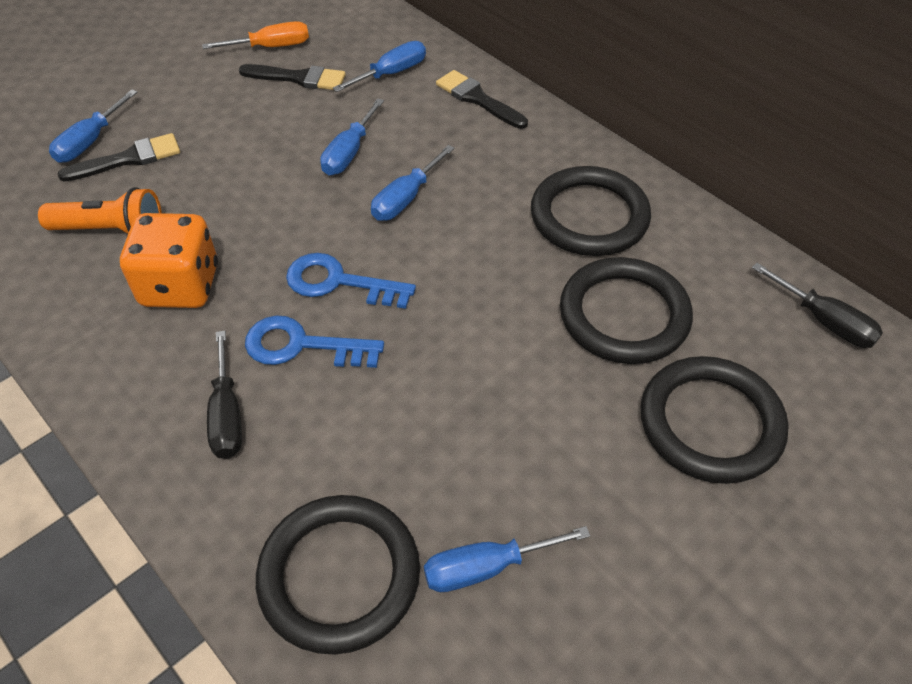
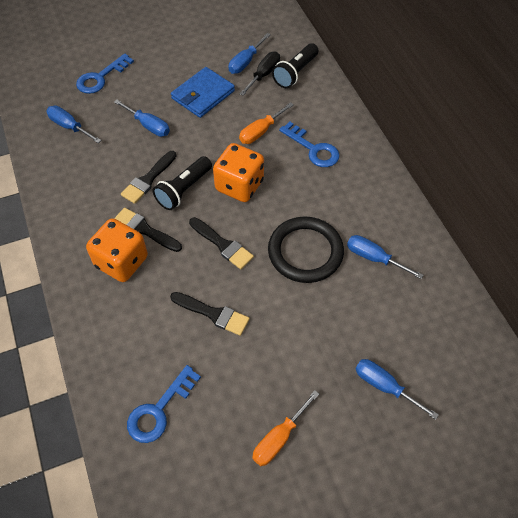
black brush: [57,133,180,181] [239,64,346,90] [436,70,528,129] = 3 -> [114,208,182,252] [121,151,177,204] [170,292,250,336] [189,217,254,269] = 4
black flashlight: none = 0 -> [153,156,212,210] [272,43,318,88] = 2
black ring: [256,495,420,655] [531,166,651,256] [560,257,693,364] [641,356,789,484] = 4 -> [268,217,344,283] = 1
black screwdriver: [207,331,242,459] [752,263,883,348] = 2 -> [239,52,280,96] = 1
blue key: [245,316,384,368] [286,253,416,309] = 2 -> [76,53,134,94] [127,365,201,443] [279,122,340,167] = 3
blue wallet: none = 0 -> [171,67,235,118] = 1
orange dice: [120,213,218,308] = 1 -> [86,218,148,282] [213,143,264,202] = 2
orange flashlight: [38,187,162,234] = 1 -> none = 0
orange screwdriver: [202,21,309,49] = 1 -> [239,102,294,144] [252,390,319,466] = 2

